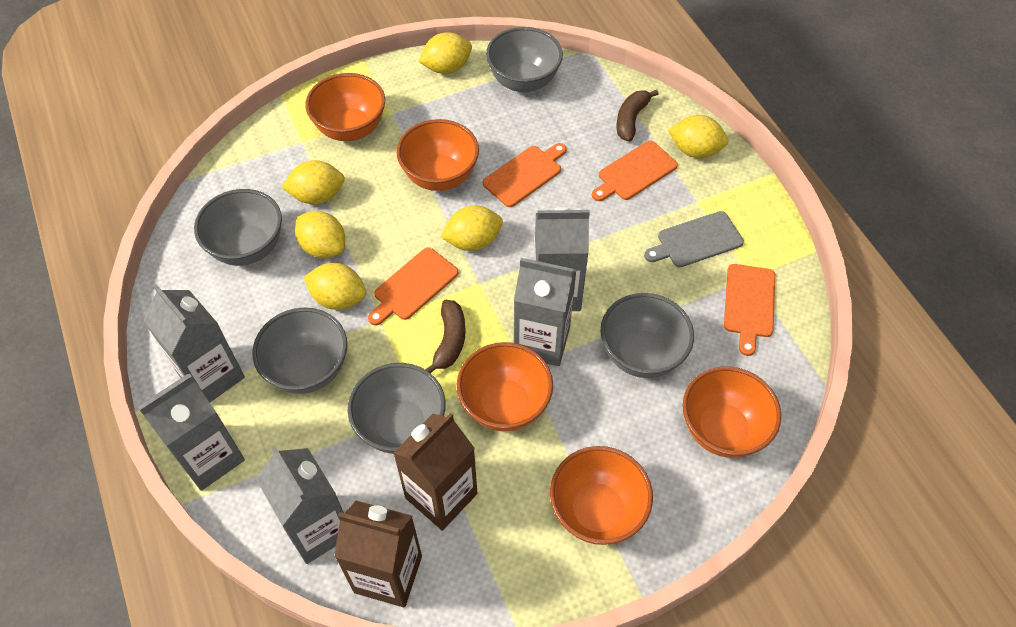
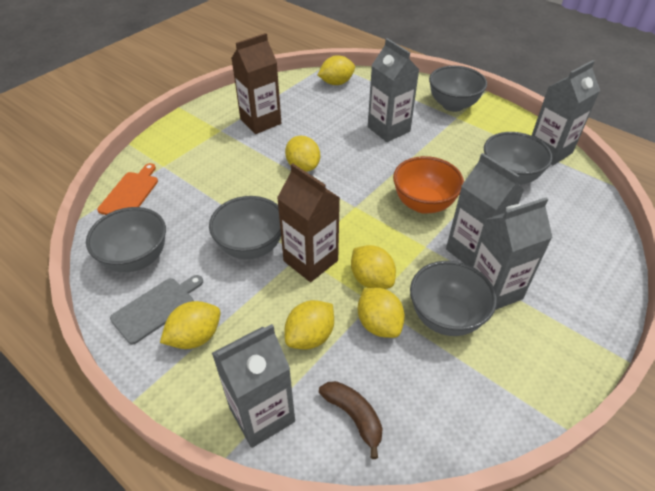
brown banana: [425,300,466,373] [617,90,659,141] = 2 -> [319,381,383,459] = 1
orange bowl: [306,73,385,141] [396,119,479,191] [457,342,553,432] [550,446,653,545] [683,367,781,458] = 5 -> [393,156,464,214] = 1
orange cutting board: [368,247,458,326] [483,143,567,207] [592,141,678,201] [724,264,775,356] = 4 -> [97,163,158,215] = 1

